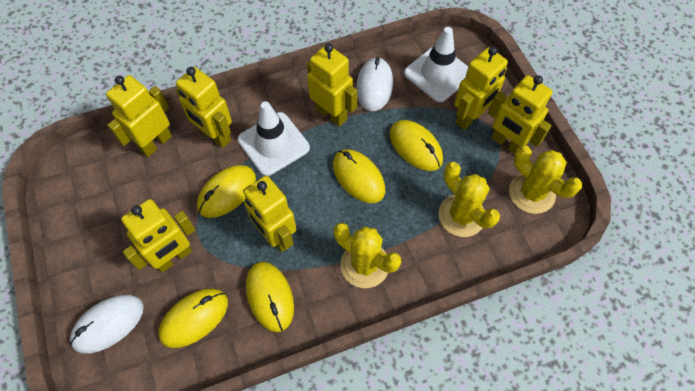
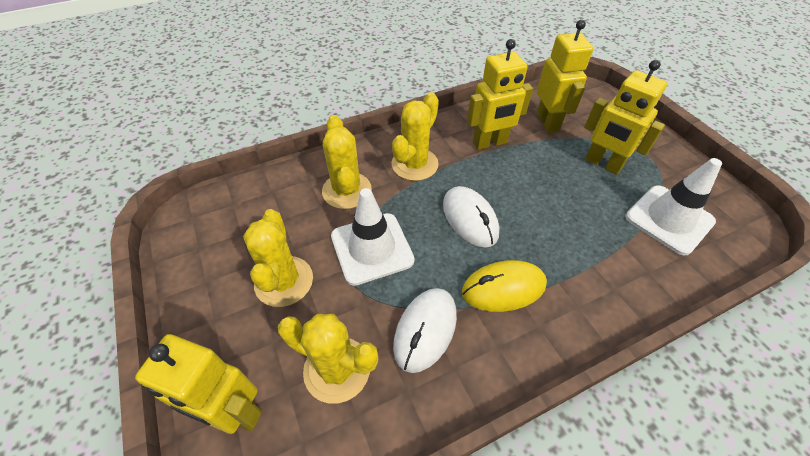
yellow cactus: [334,223,401,288] [438,162,500,237] [509,146,582,214] = 3 -> [243,209,313,307] [278,314,378,404] [322,115,372,209] [391,93,439,181] = 4
yellow mouse: [158,288,228,348] [197,165,256,218] [246,262,294,332] [333,149,385,203] [390,120,443,171] = 5 -> [462,260,547,312] = 1
yellow robot: [106,75,172,157] [121,199,195,272] [176,67,232,148] [243,176,296,252] [307,43,358,127] [454,46,508,130] [488,75,553,154] = 7 -> [135,334,262,434] [467,39,533,150] [537,20,593,133] [584,60,667,175] = 4

